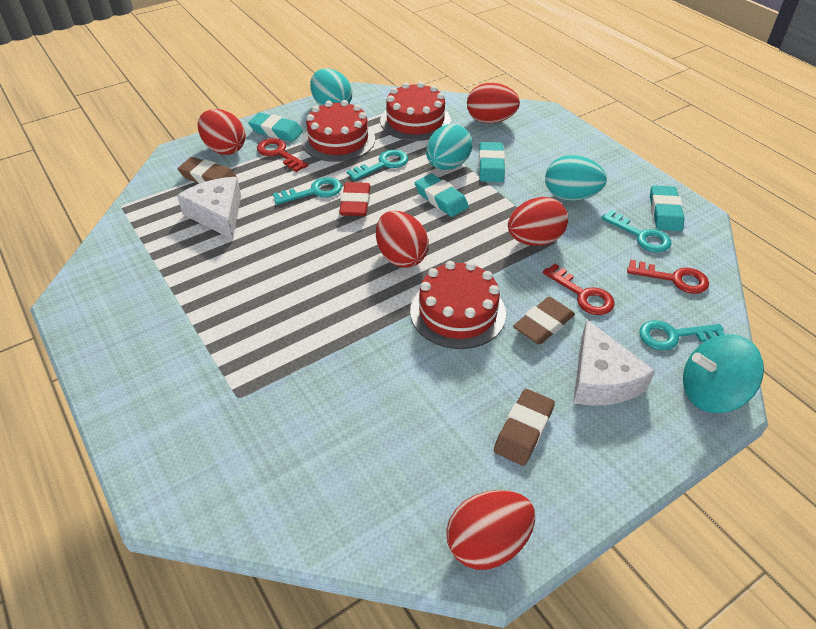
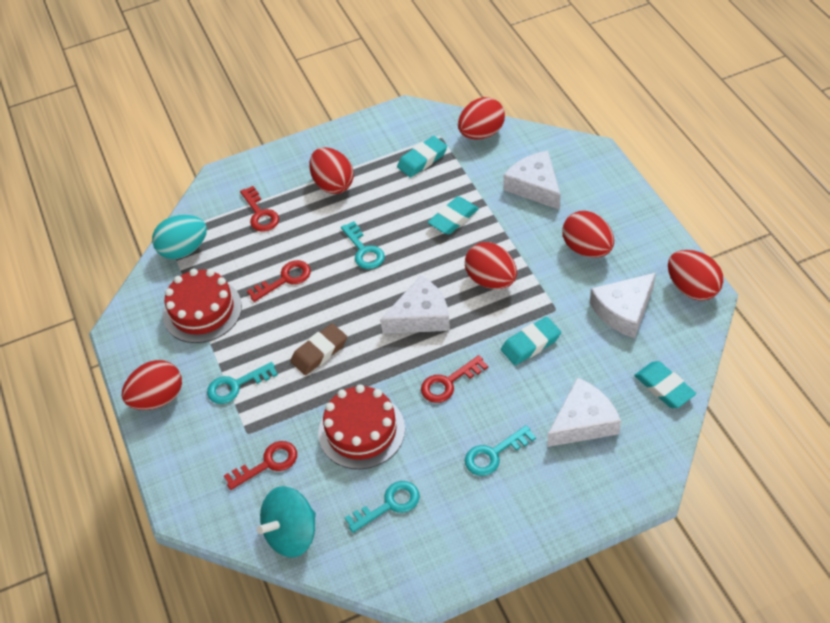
brown eraser: [178,157,237,184] [494,389,555,466] [513,297,575,344] = 3 -> [290,323,347,375] = 1
red cake: [302,100,375,162] [380,82,451,141] [410,261,506,349] = 3 -> [163,269,242,343] [318,384,405,469] = 2
red egg: [198,109,246,155] [376,211,429,268] [446,490,535,570] [467,83,520,124] [508,197,568,246] = 5 -> [122,360,182,410] [309,147,354,194] [458,97,505,139] [465,242,517,289] [562,211,614,258] [668,250,724,301] = 6
red eraser: [339,182,371,216] = 1 -> none = 0
red key: [257,138,308,172] [543,264,615,315] [627,260,709,294] = 3 -> [224,441,297,490] [240,186,279,232] [247,260,311,302] [421,355,488,403] = 4
turquoise egg: [310,68,352,106] [426,124,472,170] [545,155,607,201] = 3 -> [152,215,207,259] = 1
white cheese: [177,177,241,240] [573,320,655,405] = 2 -> [380,275,450,334] [503,151,561,210] [547,377,621,447] [590,273,656,338] = 4

